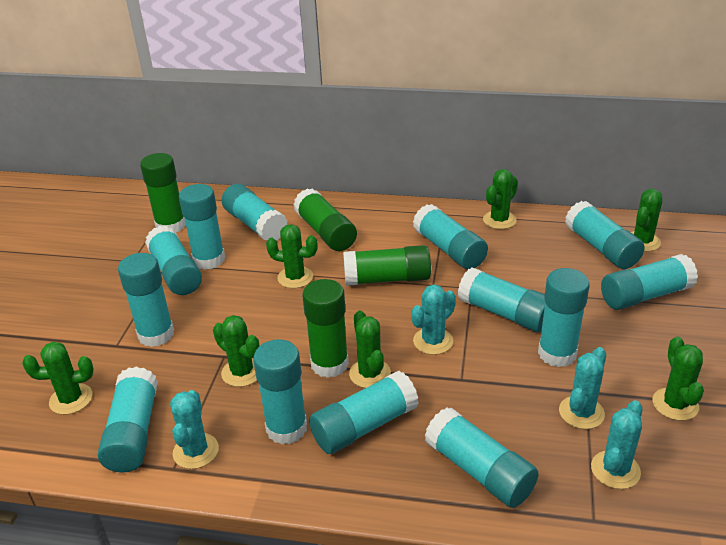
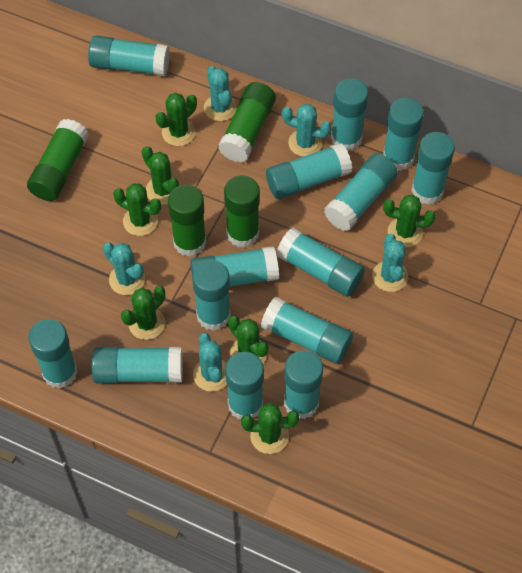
turquoise cactus: [170,390,219,469] [411,284,456,355] [559,347,606,429] [591,401,642,489] = 4 -> [103,243,145,295] [193,333,227,392] [204,66,237,121] [282,104,331,157] [372,234,408,292] = 5
turquoise glue stick: [98,367,158,473] [118,253,174,347] [145,226,202,295] [179,184,225,270] [221,184,288,241] [253,339,307,445] [309,371,419,454] [413,204,488,269] [424,407,539,508] [458,267,545,332] [538,268,590,367] [565,201,645,269] [601,254,698,310] = 13 -> [29,319,78,389] [88,35,170,76] [92,347,183,384] [190,246,279,286] [192,260,231,331] [225,352,264,420] [261,297,353,364] [266,143,352,199] [277,228,365,297] [284,350,323,419] [324,153,398,231] [331,78,369,151] [383,98,424,171] [411,132,455,205] = 14

